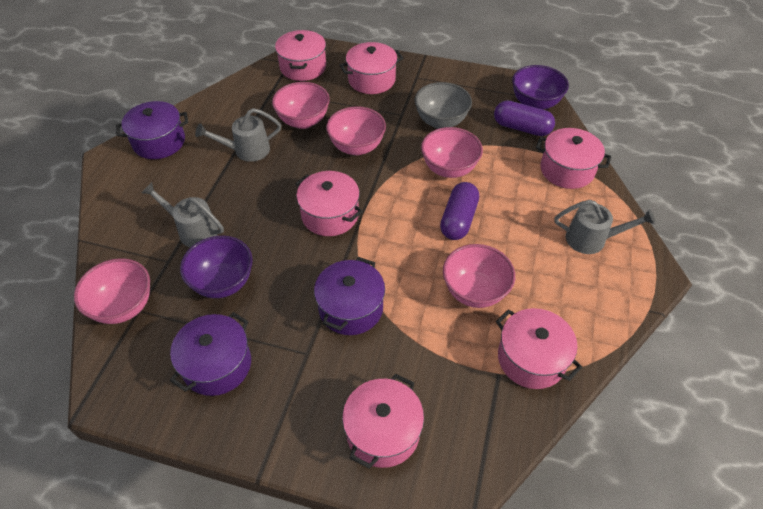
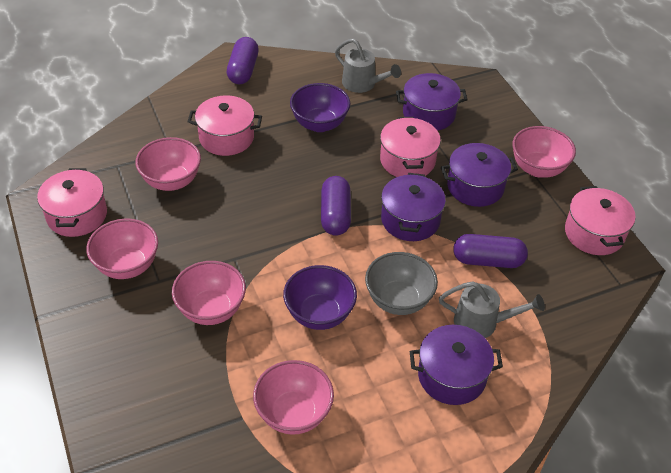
grey watering can: [141,182,224,248] [195,108,281,162] [555,200,655,254] = 3 -> [335,39,401,93] [439,281,545,338] = 2
pink pot: [275,30,326,81] [295,171,363,236] [340,42,403,94] [342,374,424,469] [496,308,582,389] [536,128,611,189] = 6 -> [37,168,107,237] [188,96,262,156] [380,117,441,177] [565,186,635,255] = 4
purple capsule: [440,182,479,240] [494,101,555,136] = 2 -> [227,37,259,84] [321,176,351,236] [453,234,528,268] = 3
purple pot: [116,101,188,159] [170,312,251,396] [314,257,385,335] = 3 -> [381,173,446,241] [396,73,468,131] [410,325,503,405] [441,143,518,207] = 4

